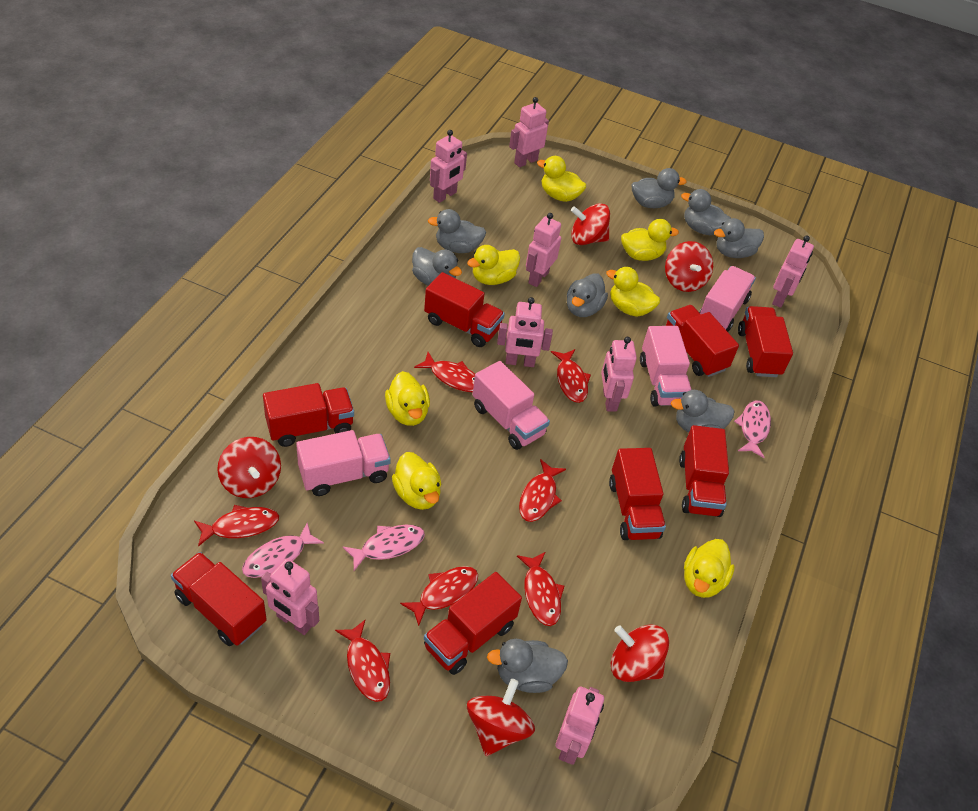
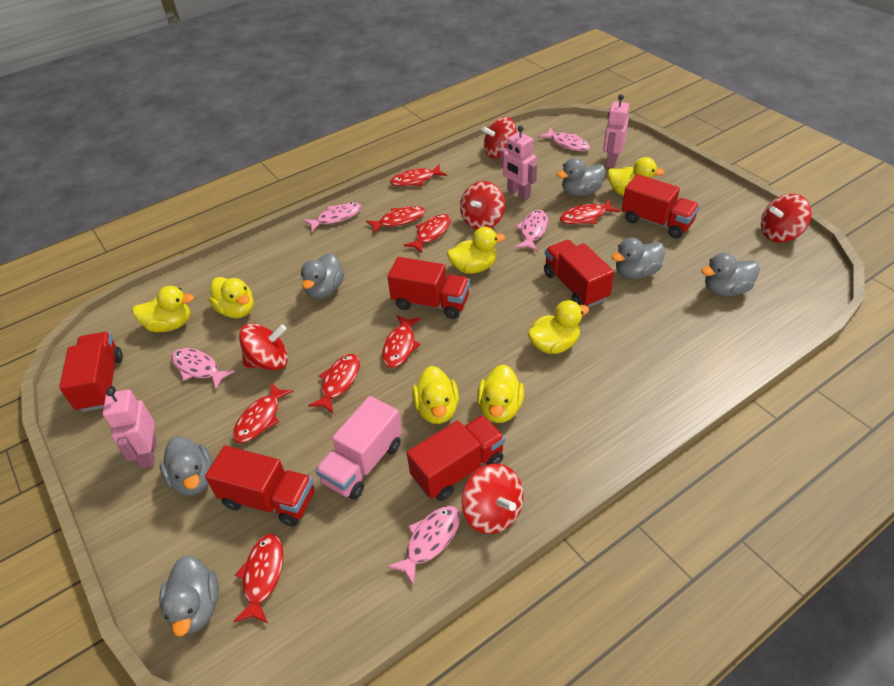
grey duck: [412,247,462,286] [428,209,486,253] [487,639,568,693] [567,273,608,317] [632,168,687,208] [671,390,734,432] [681,189,731,235] [714,218,764,258] = 8 -> [159,556,219,636] [160,436,213,496] [301,253,344,299] [557,158,606,196] [612,238,665,279] [701,253,760,296] = 6
pink fish: [242,523,324,578] [343,525,425,571] [734,400,771,458] = 3 -> [171,348,235,389] [303,202,362,232] [387,506,460,586] [515,210,548,251] [539,128,590,151] = 5
pink robot: [261,559,319,635] [430,130,467,203] [497,297,553,367] [509,97,549,167] [526,213,561,287] [555,686,604,765] [601,337,637,412] [772,236,814,308] = 8 -> [103,388,157,468] [500,126,537,199] [603,94,629,168] = 3
pink truck: [296,430,391,496] [472,361,550,450] [640,326,692,407] [699,266,756,332] = 4 -> [315,396,402,500] = 1
red fish: [194,505,279,547] [335,620,390,702] [400,566,478,626] [414,352,475,392] [517,552,564,626] [519,459,566,522] [551,349,591,403] = 7 -> [233,383,294,443] [233,533,283,623] [308,354,360,413] [366,206,425,234] [382,315,421,368] [390,164,447,186] [403,214,451,253] [560,200,620,224] = 8
red truck: [171,552,267,646] [263,383,354,447] [424,272,505,347] [424,572,522,675] [609,448,666,540] [666,305,739,377] [679,425,729,517] [738,306,793,377] = 8 -> [59,332,123,412] [205,446,314,527] [387,257,470,319] [407,415,505,501] [544,240,614,308] [622,174,700,239] = 6

